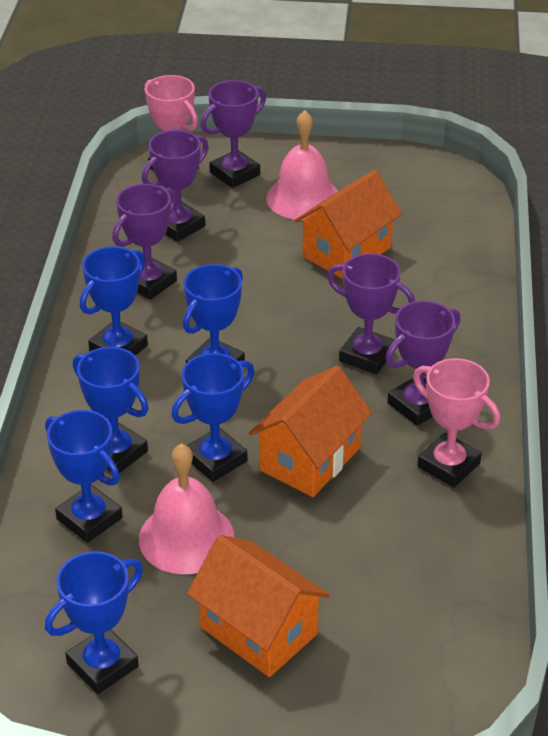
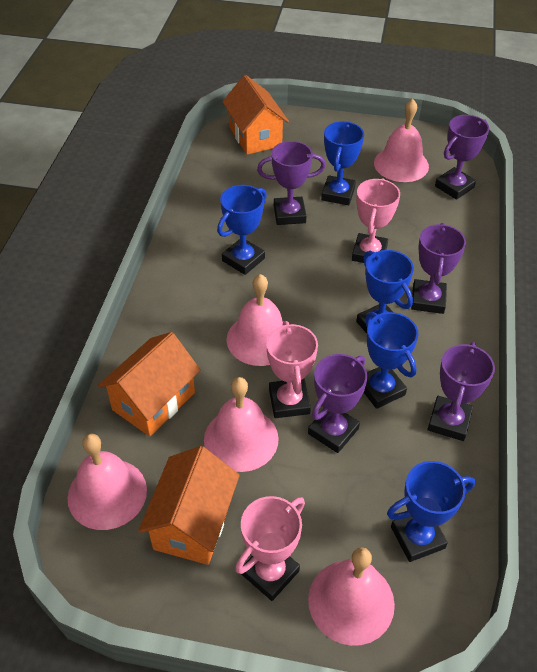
blue trophy: [45,410,122,543] [45,551,143,694] [73,347,149,473] [80,246,148,356] [171,353,255,482] [183,264,245,363] = 6 -> [217,185,267,275] [321,121,364,205] [356,250,414,333] [364,312,418,409] [387,461,475,562] = 5
pink bell: [139,443,234,574] [266,110,338,220] = 2 -> [68,434,147,530] [204,377,279,472] [227,274,284,366] [308,547,395,646] [374,99,429,182] = 5
pink trophy: [144,75,199,171] [413,358,500,488] = 2 -> [235,496,305,601] [266,321,318,418] [352,178,400,263] = 3

